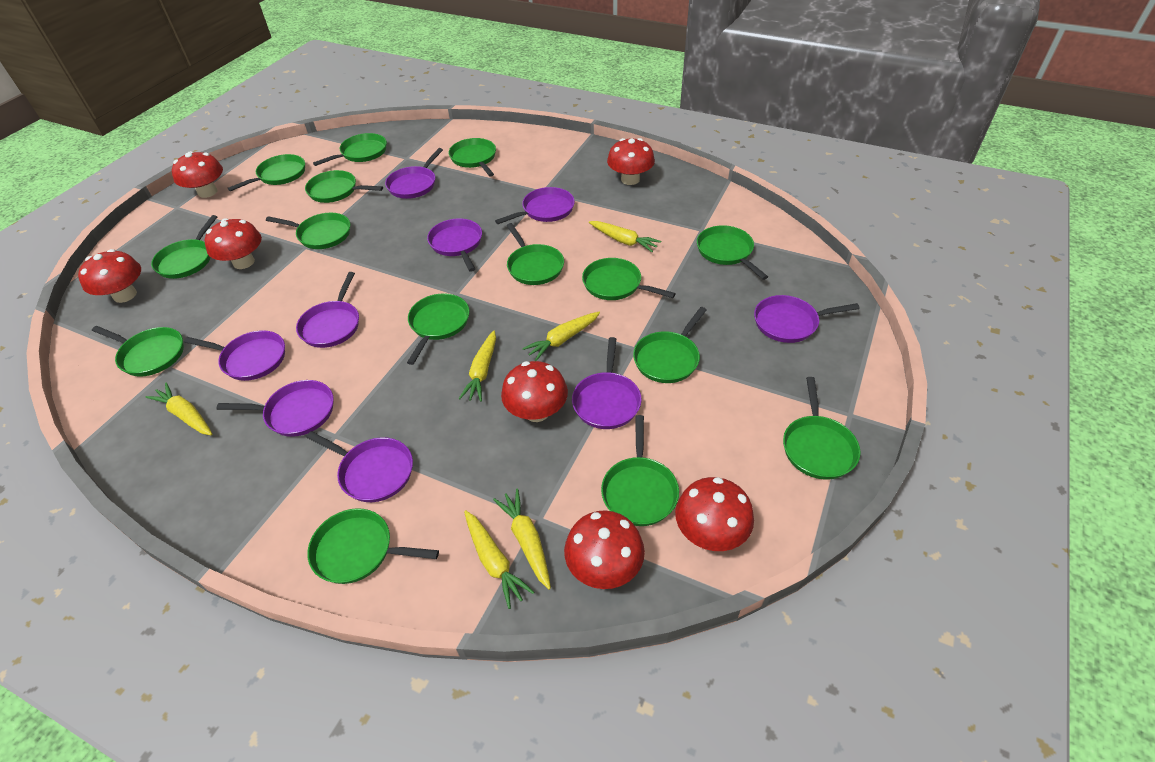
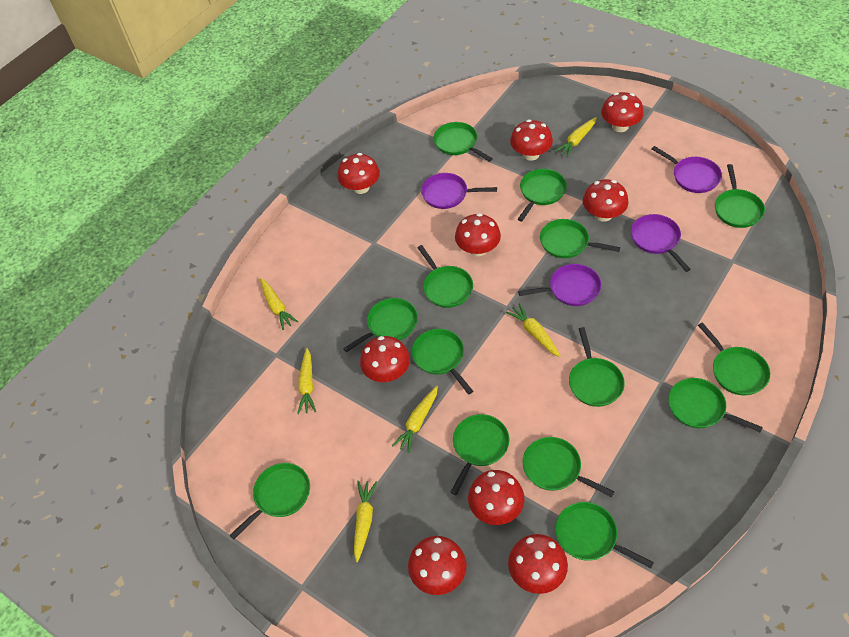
green pan: [92,326,184,377] [151,215,217,279] [228,154,305,191] [266,213,350,249] [305,170,383,203] [307,508,439,584] [313,133,387,166] [407,293,469,365] [448,138,496,177] [507,223,564,285] [582,258,676,300] [601,415,679,526] [633,307,707,383] [697,225,768,280] [783,377,861,480] = 15 -> [229,463,310,540] [343,298,418,353] [412,329,473,395] [417,245,473,308] [434,122,493,162] [450,414,509,495] [518,169,567,221] [523,437,614,497] [540,219,620,258] [555,502,654,568] [569,327,625,407] [668,378,763,432] [698,322,770,395] [715,164,765,228] = 14
purple pan: [184,330,285,381] [216,380,334,437] [296,272,359,348] [306,431,413,502] [385,148,443,199] [427,218,482,272] [495,187,575,224] [572,337,642,429] [754,295,860,343] = 9 -> [421,173,497,209] [518,264,601,306] [631,214,691,272] [652,146,722,193] = 4
red mushroom: [78,249,141,303] [172,151,223,198] [205,218,262,269] [501,361,568,422] [564,511,645,589] [607,138,655,185] [675,477,754,551] = 7 -> [337,153,380,194] [360,336,410,382] [408,536,467,595] [455,213,501,256] [468,470,525,525] [508,534,568,594] [510,120,553,161] [583,179,629,222] [601,92,644,132] = 9

